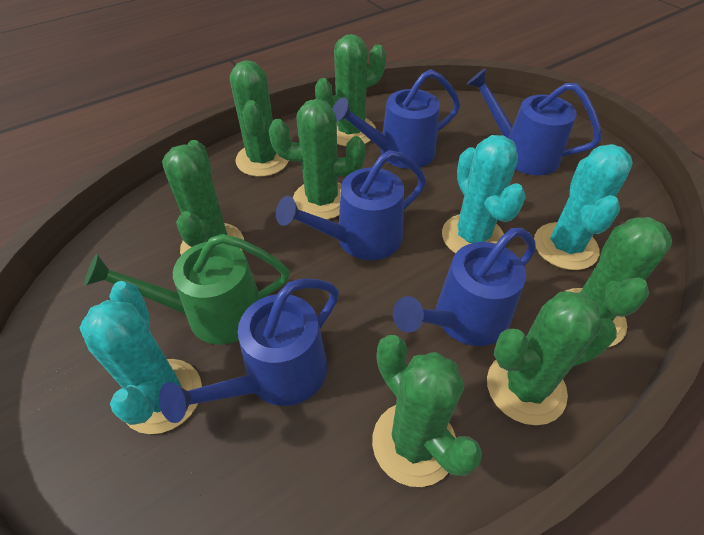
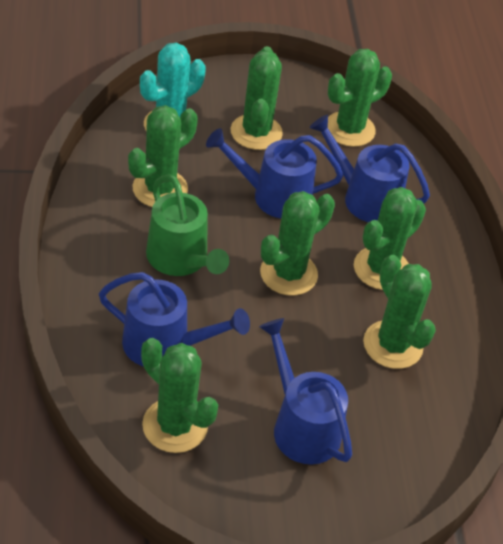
blue watering can: [159,279,339,423] [276,150,426,260] [332,69,460,169] [393,228,536,346] [467,68,601,175] = 5 -> [99,272,250,367] [206,128,343,218] [259,318,352,465] [309,114,430,222] = 4
turquoise cactus: [80,281,202,434] [442,135,526,254] [534,144,633,270] = 3 -> [140,43,206,130] = 1

